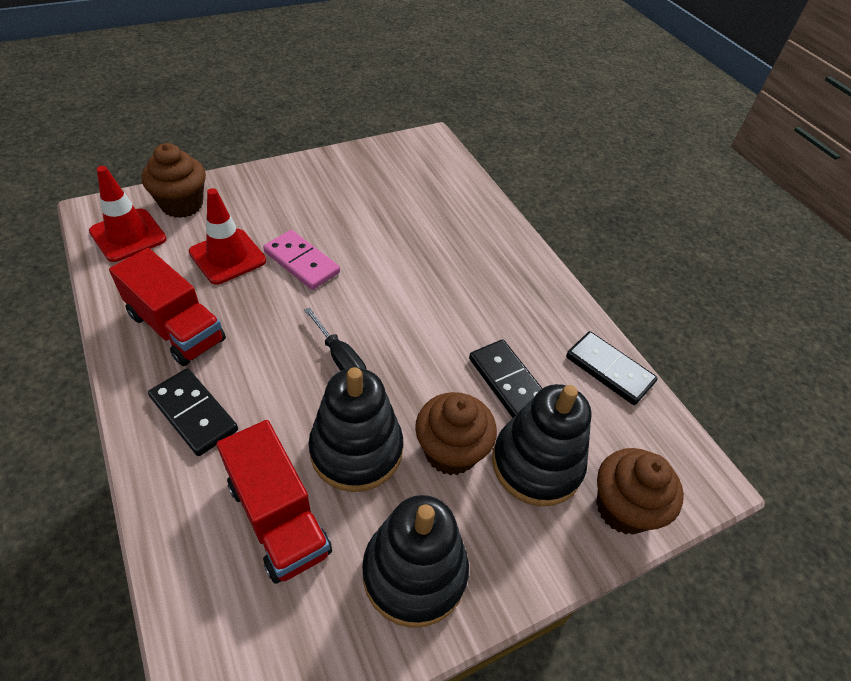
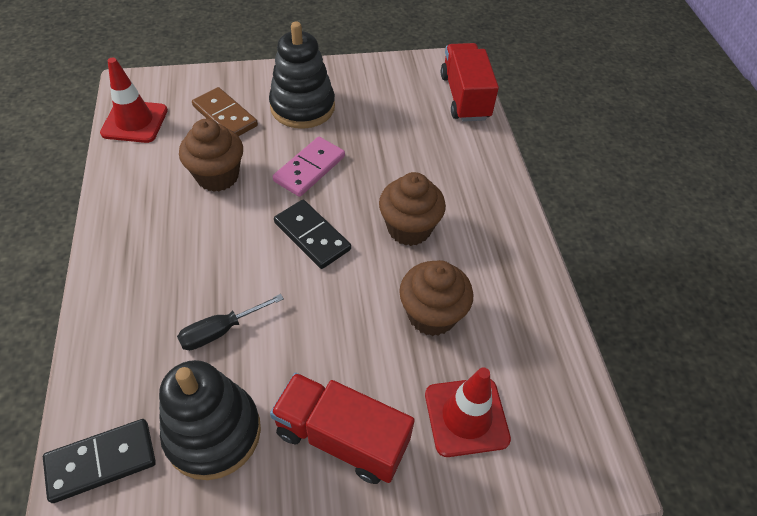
black domino: [148,369,238,456] [469,339,543,418] [566,331,658,405] = 3 -> [43,419,156,503] [274,200,351,269] = 2
black stacking toy: [308,367,403,492] [362,495,469,628] [492,384,591,506] = 3 -> [159,360,261,480] [269,22,335,129] = 2
brown domino: none = 0 -> [192,87,258,136] = 1

